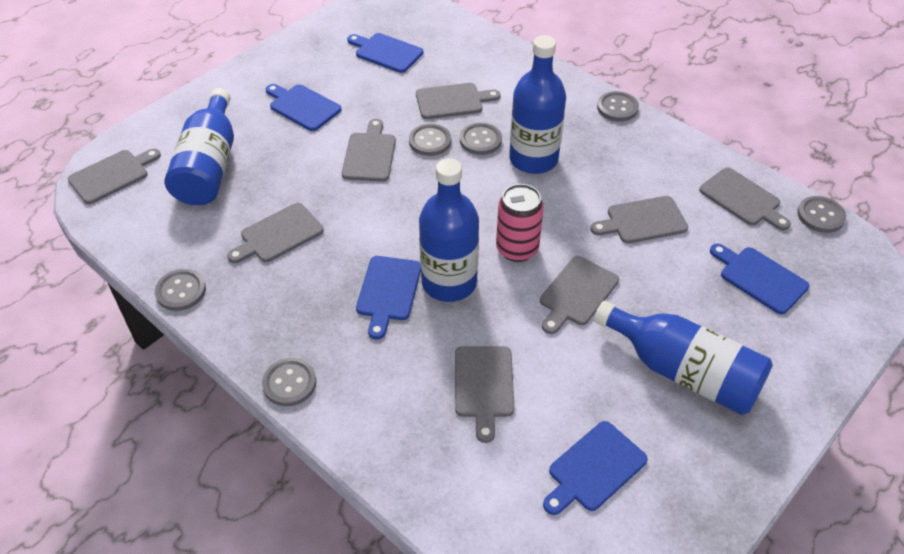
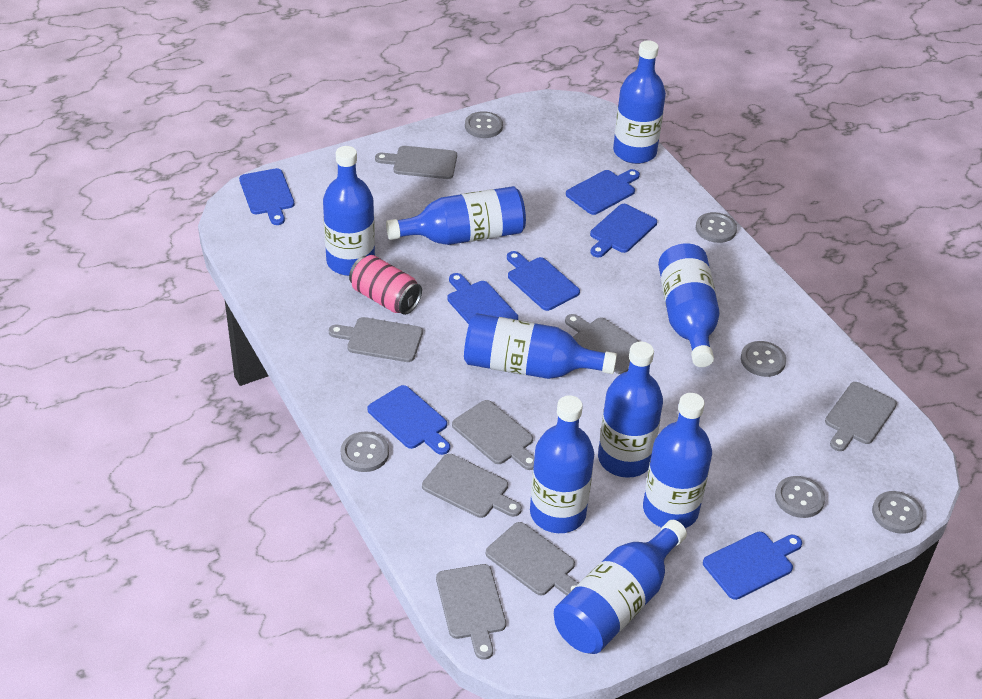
blue bottle: [165,88,234,205] [419,158,479,302] [509,35,566,174] [594,301,773,415] = 4 -> [323,146,375,276] [386,186,526,245] [464,313,617,379] [530,395,594,533] [554,520,687,654] [598,342,663,478] [613,40,666,164] [643,393,712,528] [658,243,720,367] = 9
blue cutting board: [266,84,342,131] [347,33,423,73] [356,256,421,339] [543,421,648,515] [710,244,809,314] = 5 -> [239,168,294,225] [367,385,450,455] [447,273,518,324] [507,251,580,311] [566,169,640,215] [590,204,657,257] [703,532,802,600] = 7

